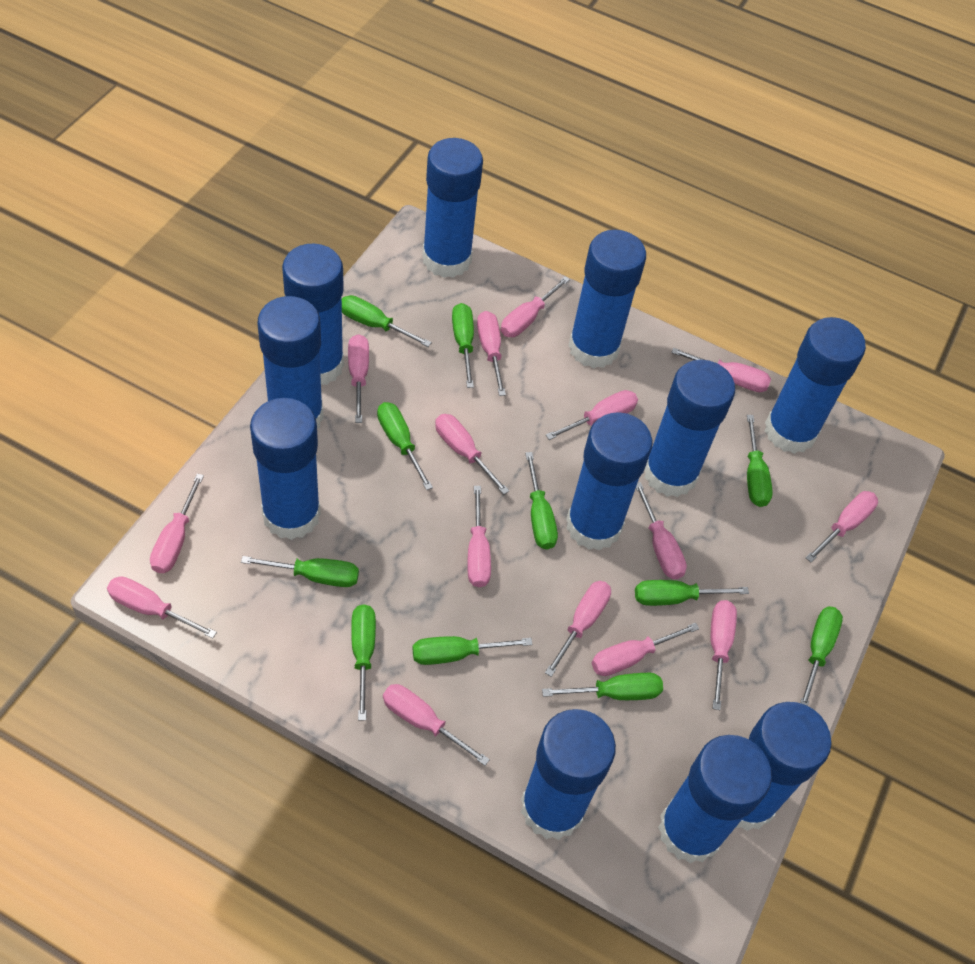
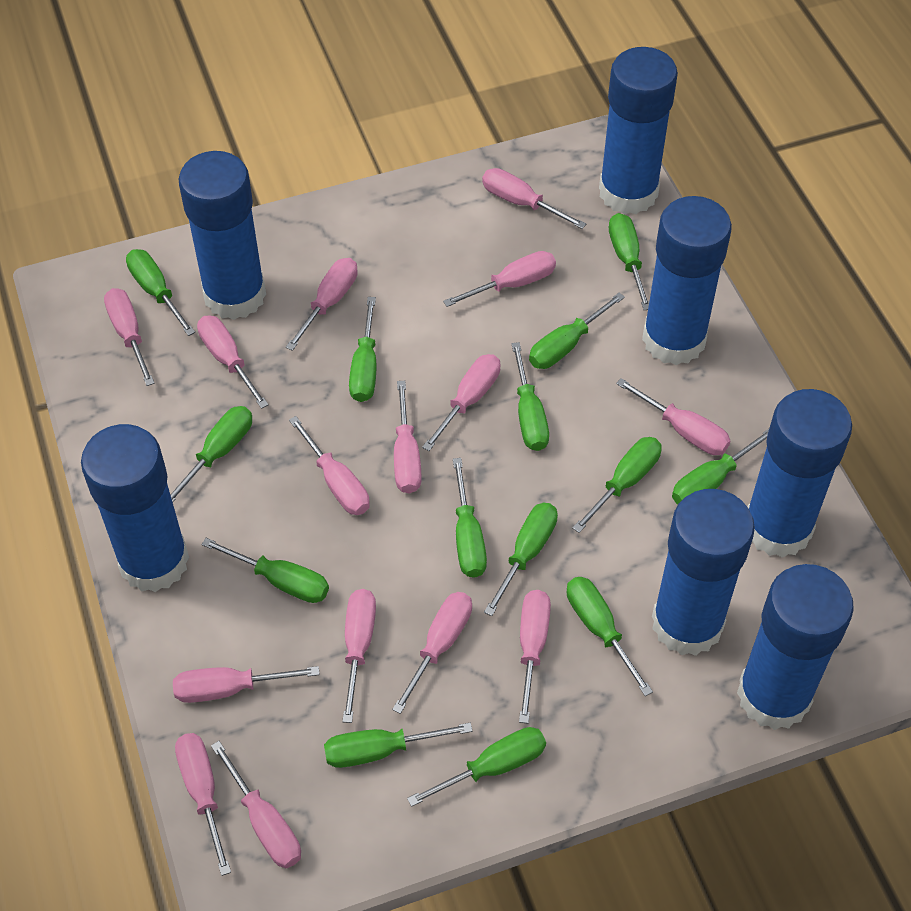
blue glue stick: [250,398,321,540] [258,296,324,429] [282,244,344,385] [422,138,483,278] [521,709,616,840] [566,412,652,551] [568,230,646,369] [644,360,735,497] [658,735,772,863] [736,702,832,831] [765,317,866,454] = 11 -> [81,424,189,592] [179,151,266,320] [599,47,678,214] [642,196,732,365] [652,489,755,656] [737,564,854,730] [747,389,852,558] = 7
green screwdriver: [241,556,359,587] [342,295,432,347] [351,604,376,720] [377,402,433,490] [412,636,533,665] [452,303,474,388] [525,452,558,549] [542,673,663,700] [635,580,749,606] [747,415,773,507] [800,606,843,706] = 11 -> [126,249,195,336] [171,406,252,502] [201,538,329,603] [324,723,472,768] [349,297,376,402] [407,727,546,807] [453,458,487,578] [484,503,558,616] [511,342,549,451] [529,293,625,369] [567,577,653,696] [573,437,661,533] [609,213,649,310] [672,429,769,505] = 14

